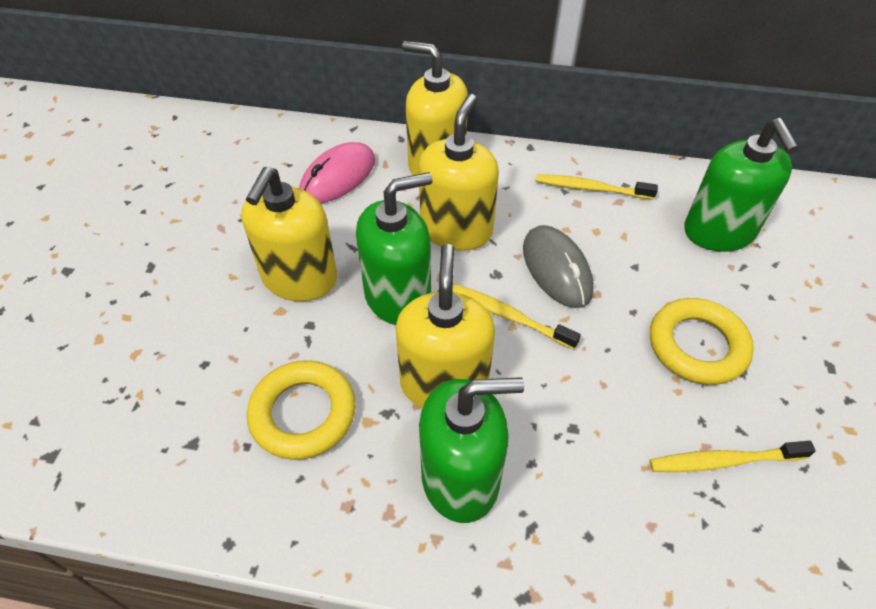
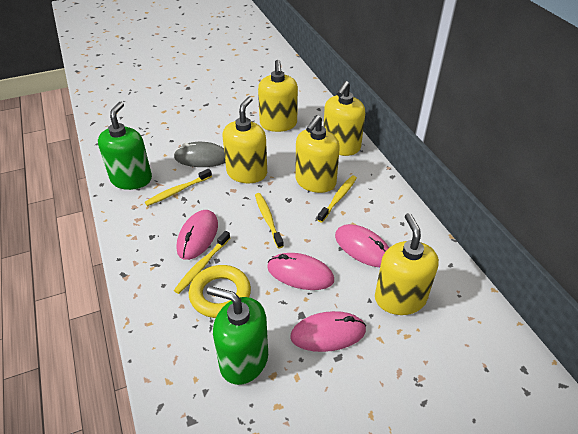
green soap dispenser: [356,172,433,325] [419,377,524,523] [684,118,799,252] = 3 -> [98,102,152,190] [207,286,268,385] = 2
pink mouse: [299,142,375,203] = 1 -> [177,210,218,260] [267,253,334,290] [290,311,366,352] [335,224,389,267] = 4
yellow ring: [247,360,356,460] [650,298,754,385] = 2 -> [189,265,251,318] = 1
yellow soap dispenser: [241,167,337,301] [396,244,495,409] [402,41,468,175] [419,94,499,251] = 4 -> [223,96,267,183] [258,60,298,132] [295,115,340,193] [323,81,365,156] [375,213,439,315] = 5
yellow toothbrush: [452,284,581,349] [536,174,658,200] [650,441,816,472] = 3 -> [145,169,212,206] [174,231,230,294] [255,193,284,248] [317,175,357,222] = 4

